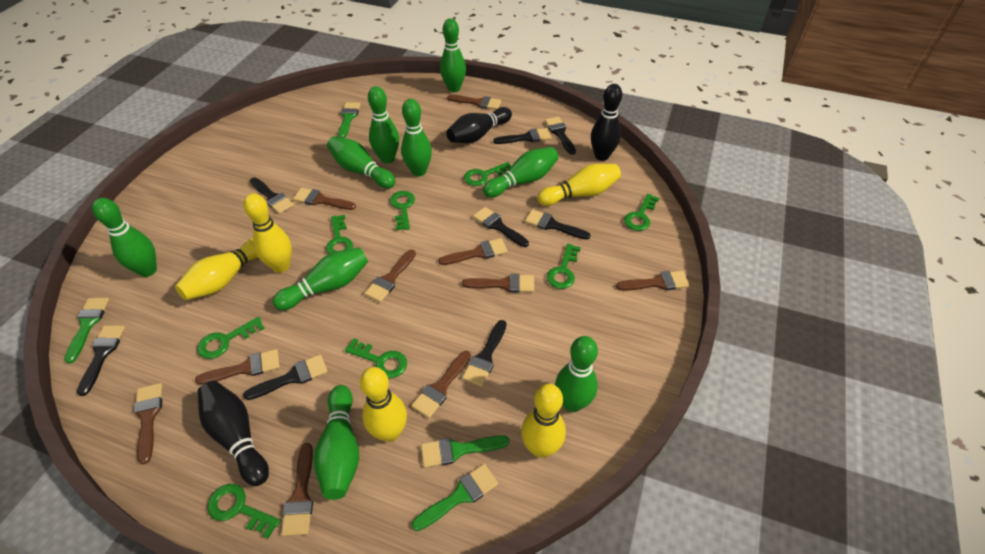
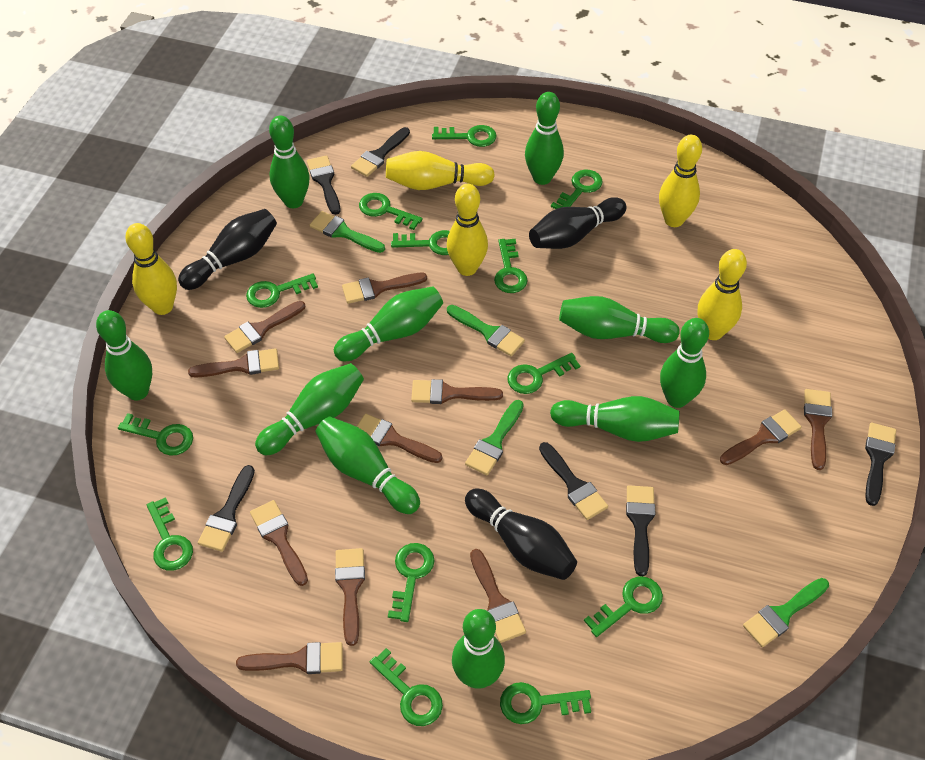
black brush: [77,325,125,396] [243,354,328,400] [250,177,294,214] [462,320,507,387] [473,207,529,247] [493,128,552,144] [525,209,591,240] [545,117,576,155] = 8 -> [198,465,255,552] [307,155,341,215] [351,127,410,177] [539,442,608,520] [626,485,655,576] [865,423,896,506] = 6
brown brush: [134,383,162,464] [195,349,280,385] [281,443,313,536] [293,188,356,210] [364,249,416,302] [411,351,471,418] [438,238,508,265] [447,95,501,110] [462,274,534,293] [616,271,690,291] = 10 -> [188,348,279,378] [224,301,305,353] [236,642,343,674] [250,500,308,586] [335,548,365,646] [342,273,427,304] [356,414,442,463] [411,379,503,404] [470,549,526,643] [720,409,802,465] [804,389,832,470] = 11
green bowling pin: [92,198,157,277] [273,247,368,310] [313,385,359,500] [327,136,395,189] [368,86,399,164] [401,99,432,176] [440,18,466,92] [483,147,559,198] [555,336,598,412] = 9 -> [96,310,152,400] [255,363,364,456] [269,116,310,208] [315,416,420,514] [334,286,443,361] [452,609,505,689] [525,92,564,185] [550,396,680,442] [559,296,680,343] [660,318,709,408] = 10
green key: [197,317,265,359] [207,484,281,539] [326,215,353,254] [345,338,407,378] [390,191,415,230] [464,162,511,186] [547,244,581,289] [624,194,659,231] = 8 -> [118,413,193,456] [147,497,193,571] [246,273,318,308] [359,193,423,230] [370,648,443,726] [388,543,434,622] [391,230,450,255] [432,125,497,147] [494,239,528,293] [500,682,591,724] [508,353,580,394] [551,170,603,209] [584,577,663,637] = 13

